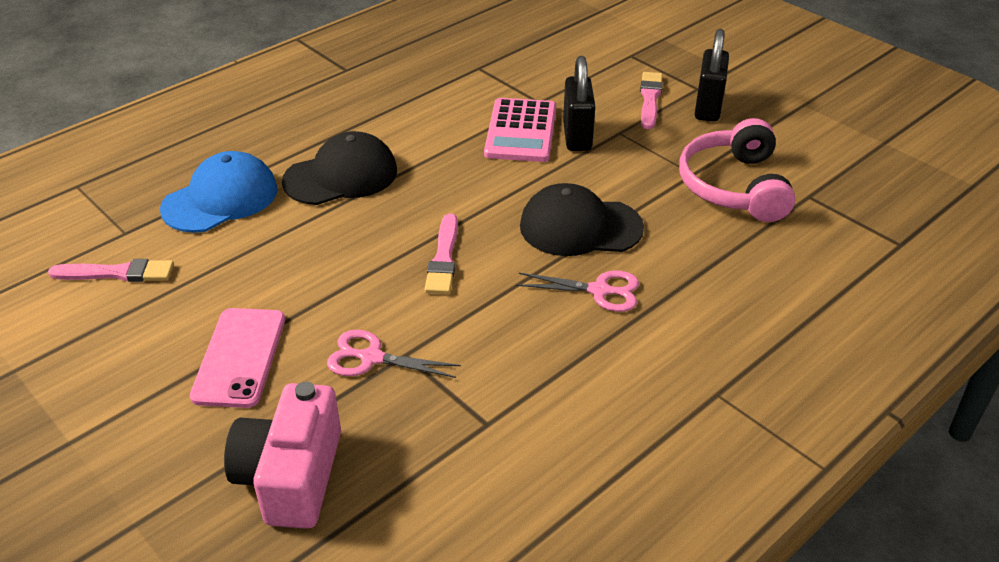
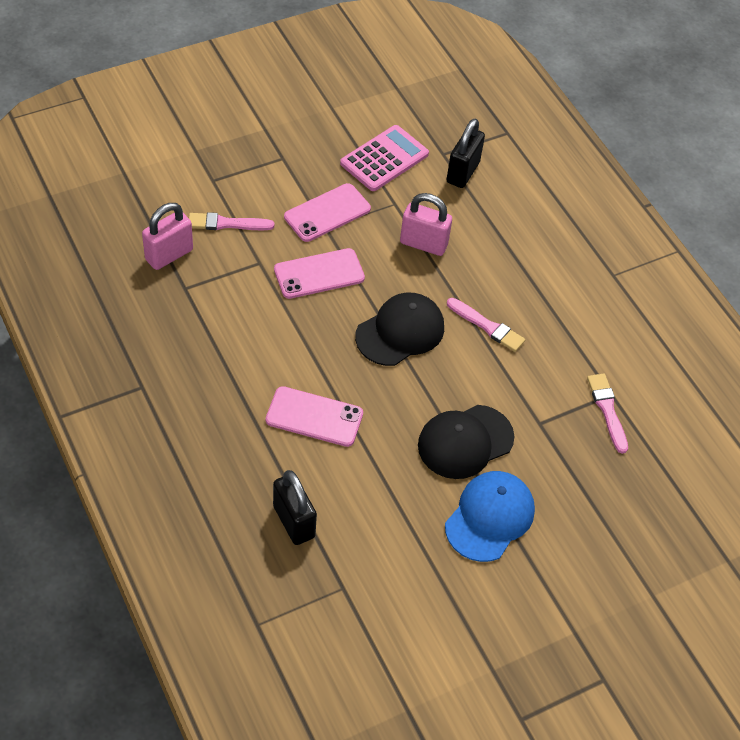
pink camera: [224,381,341,529] = 1 -> none = 0
pink headphones: [679,118,795,222] = 1 -> none = 0
pink padlock: none = 0 -> [142,203,193,270] [400,193,452,256] = 2
pink phone: [190,308,285,408] = 1 -> [266,386,363,447] [274,248,365,299] [284,183,371,242] = 3
pink scissors: [327,330,461,378] [516,271,639,312] = 2 -> none = 0

